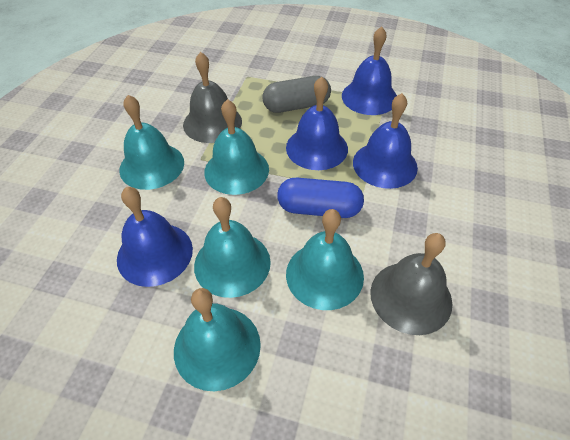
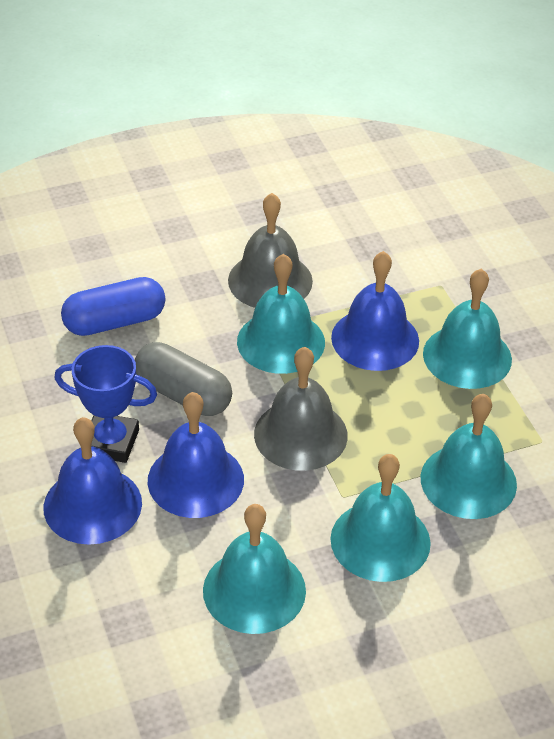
blue bell: [117,187,193,287] [286,77,348,170] [342,26,397,115] [353,93,418,189] = 4 -> [43,417,142,545] [148,392,244,518] [331,251,419,371] = 3
blue trophy: none = 0 -> [54,345,157,463] = 1

